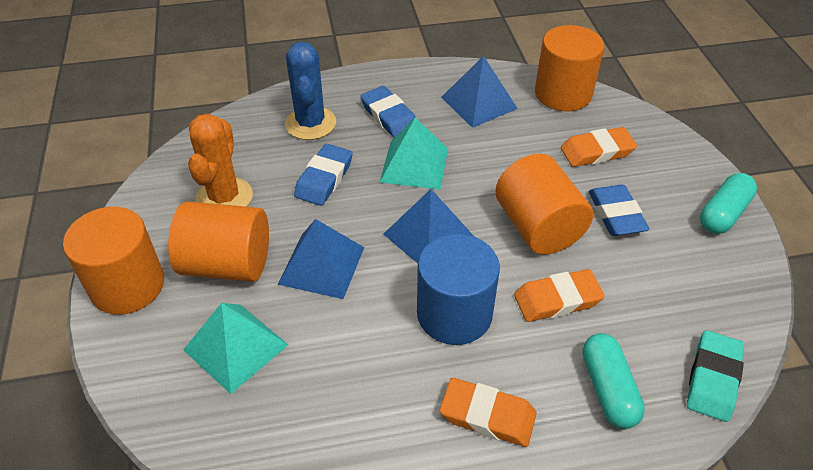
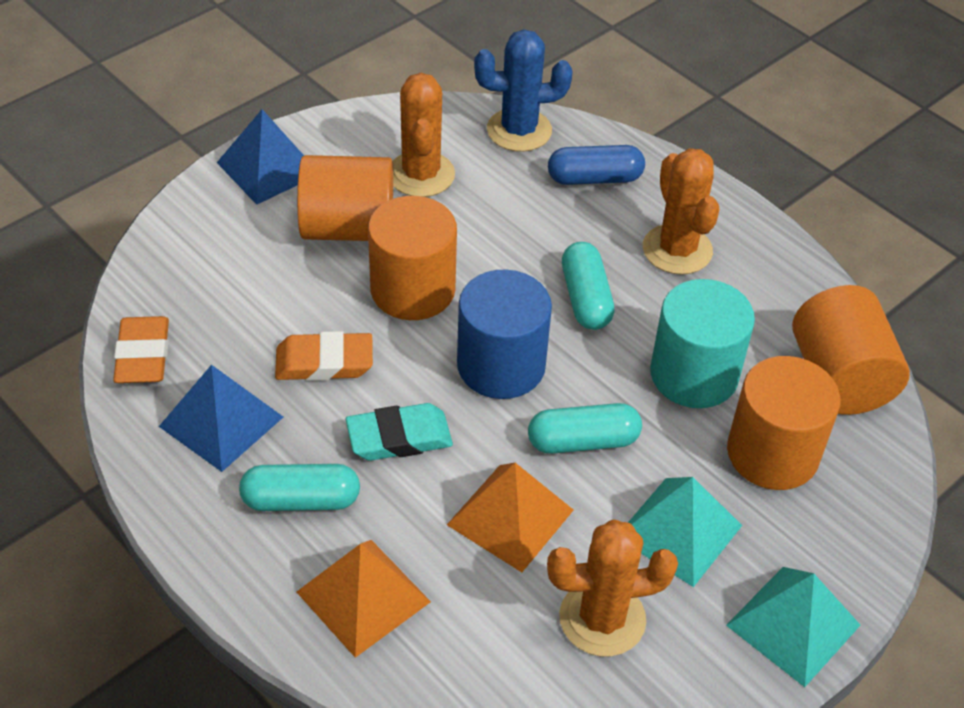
blue capsule: none = 0 -> [548,145,645,185] = 1
blue eraser: [294,144,353,206] [360,86,416,138] [589,185,649,236] = 3 -> none = 0
blue pyramid: [278,219,364,299] [384,189,475,264] [441,56,518,128] = 3 -> [159,365,283,472] [217,109,304,205] = 2
orange cactus: [188,114,253,207] = 1 -> [392,73,455,197] [547,520,678,656] [643,148,720,275] = 3
orange eraser: [440,378,537,447] [514,269,605,322] [561,127,637,167] = 3 -> [113,316,169,383] [275,331,373,381] = 2
orange pyramid: none = 0 -> [297,540,431,658] [447,463,574,572] = 2
turquoise capsule: [582,333,645,429] [700,173,757,234] = 2 -> [239,464,360,511] [528,403,642,454] [562,242,615,330] = 3
turquoise cylinder: none = 0 -> [650,279,755,408] = 1

